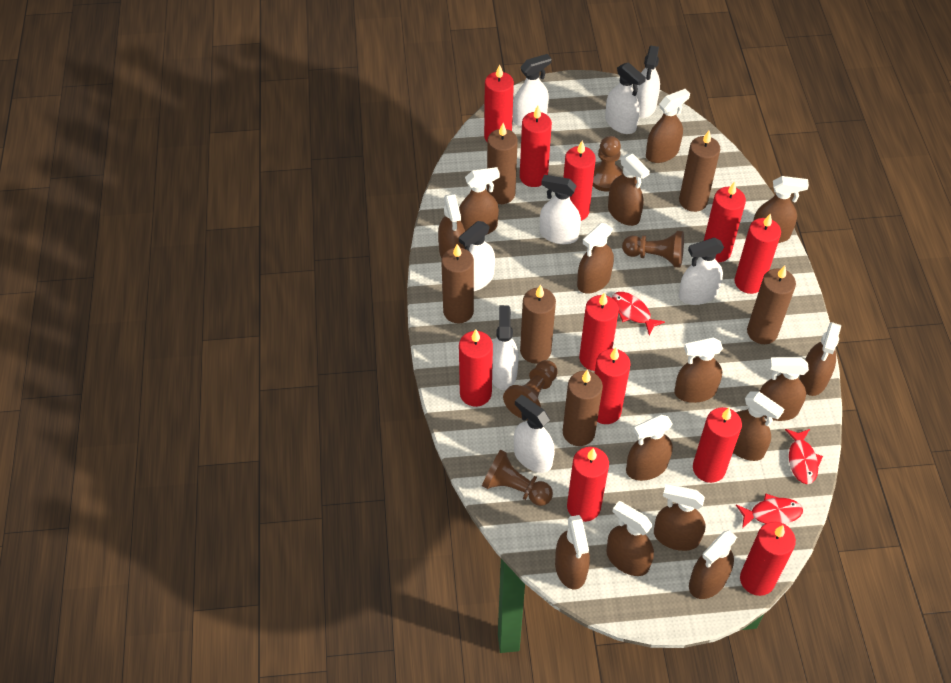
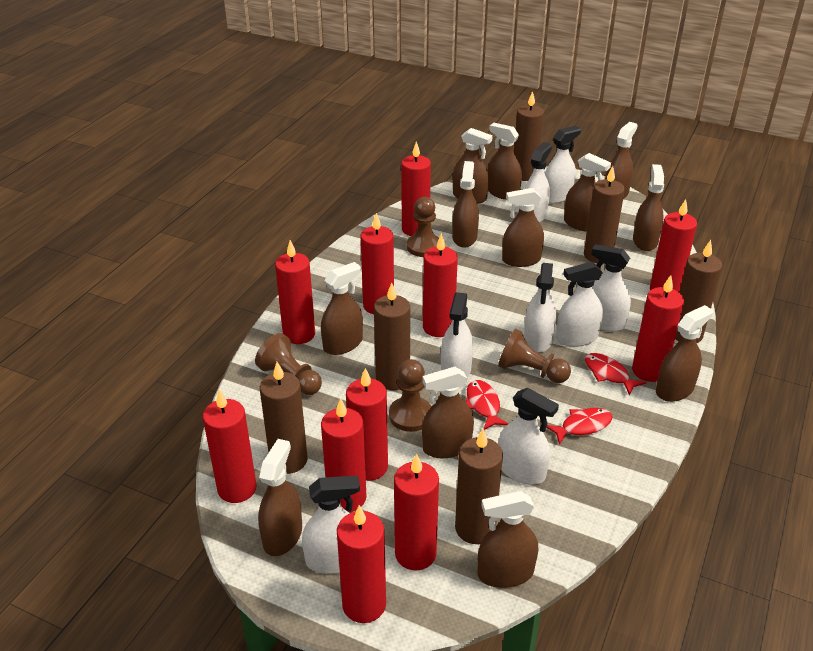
brown spray bottle: [438,194,465,258] [459,167,500,235] [555,515,590,589] [577,223,614,294] [606,501,654,576] [608,153,650,226] [626,415,673,481] [646,89,690,163] [654,484,705,551] [674,337,723,403] [689,530,737,599] [733,391,784,461] [753,176,809,243] [759,357,809,421] [799,322,841,396] = 15 -> [258,439,302,556] [321,262,363,355] [422,367,474,458] [452,161,479,248] [453,128,493,204] [478,491,538,588] [488,123,522,200] [502,188,544,267] [564,153,611,232] [605,122,638,199] [633,164,664,251] [656,305,713,402] = 12

